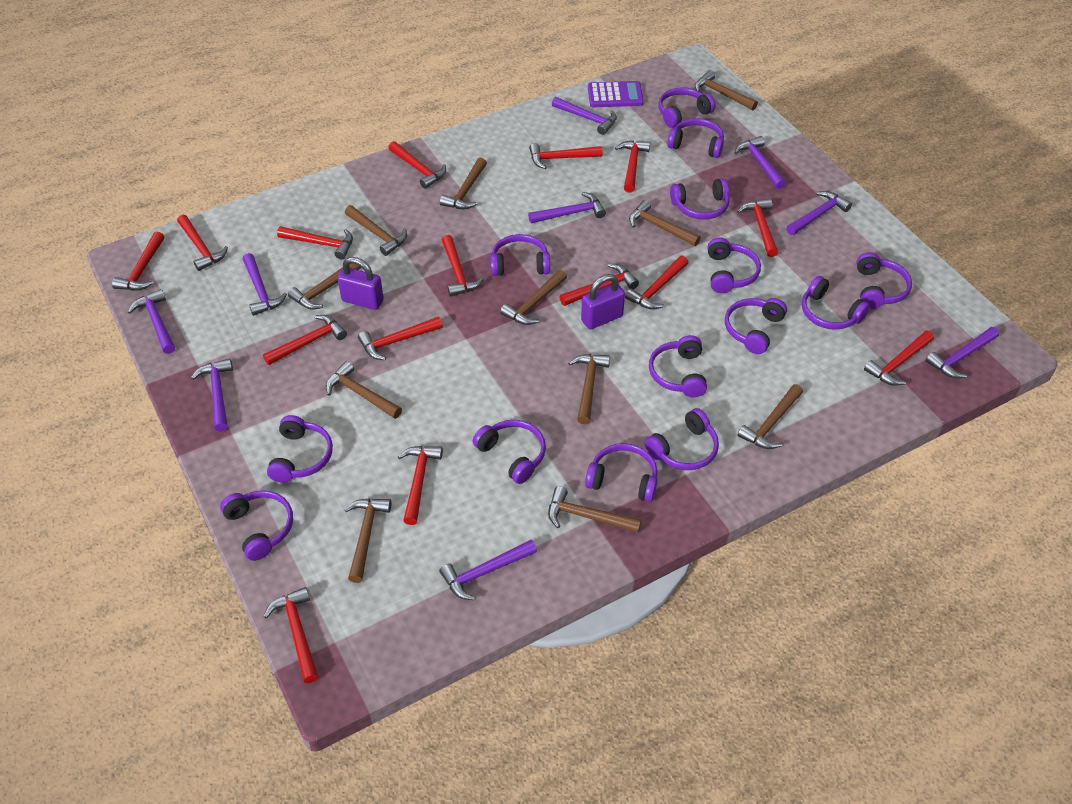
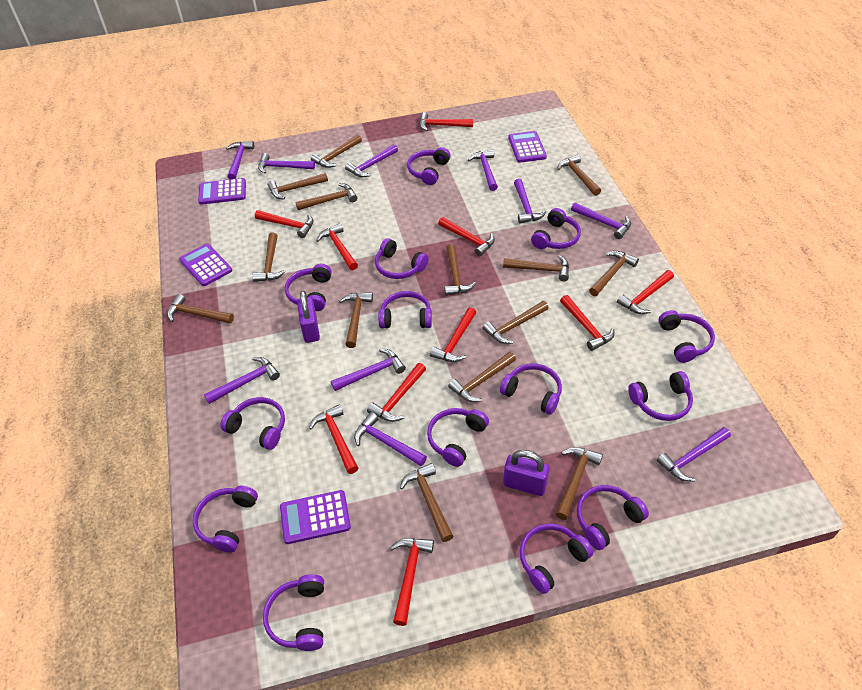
brown hammer: [288,264,362,310] [326,361,402,419] [344,499,391,583] [345,205,407,256] [440,158,487,209] [500,270,567,325] [548,486,642,533] [568,354,610,424] [629,200,701,246] [695,70,758,110] [737,384,803,449] = 11 -> [167,294,234,323] [252,232,286,282] [268,173,328,200] [295,183,357,210] [311,134,362,168] [339,292,373,348] [400,463,454,542] [444,244,476,296] [448,352,516,402] [483,301,549,344] [503,255,569,281] [556,447,603,520] [557,154,601,196] [589,251,639,296] = 14
purple calculator: [588,81,644,107] = 1 -> [179,244,232,286] [198,178,246,205] [280,490,351,544] [508,131,547,163] = 4
purple hammer: [128,289,175,354] [191,358,233,432] [243,253,287,316] [439,540,537,600] [528,192,606,223] [552,97,617,135] [735,136,786,189] [786,191,852,235] [926,327,999,378] = 9 -> [204,357,280,404] [226,141,254,179] [258,153,315,174] [331,349,406,391] [345,144,398,177] [354,412,427,466] [468,149,498,191] [514,179,546,223] [571,202,631,239] [657,427,731,481] = 10
red hammer: [112,231,164,291] [177,215,228,271] [263,315,347,365] [263,587,319,683] [277,226,353,259] [358,316,443,360] [388,141,446,189] [398,446,443,525] [442,235,484,297] [529,143,602,169] [560,264,639,306] [615,140,650,193] [625,255,689,310] [737,199,778,257] [864,331,934,386] = 15 -> [255,210,314,238] [309,404,358,474] [316,223,358,270] [367,363,426,422] [390,538,434,626] [419,112,473,131] [430,307,476,362] [438,217,495,256] [560,295,614,351] [617,270,674,314] = 10

